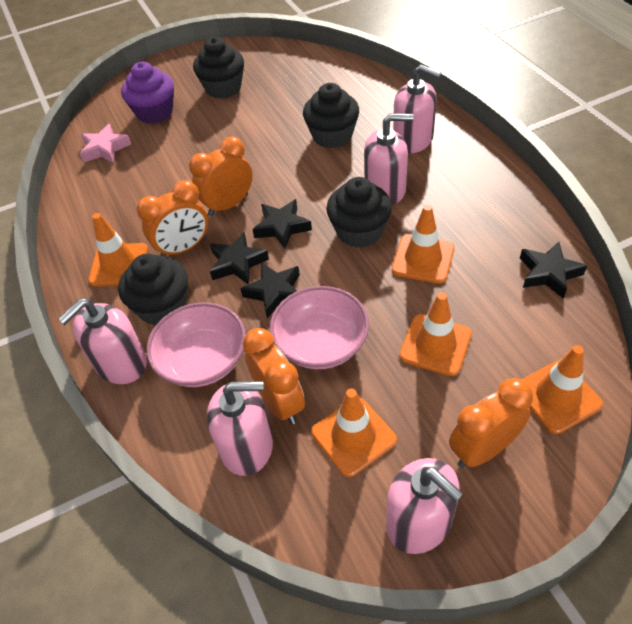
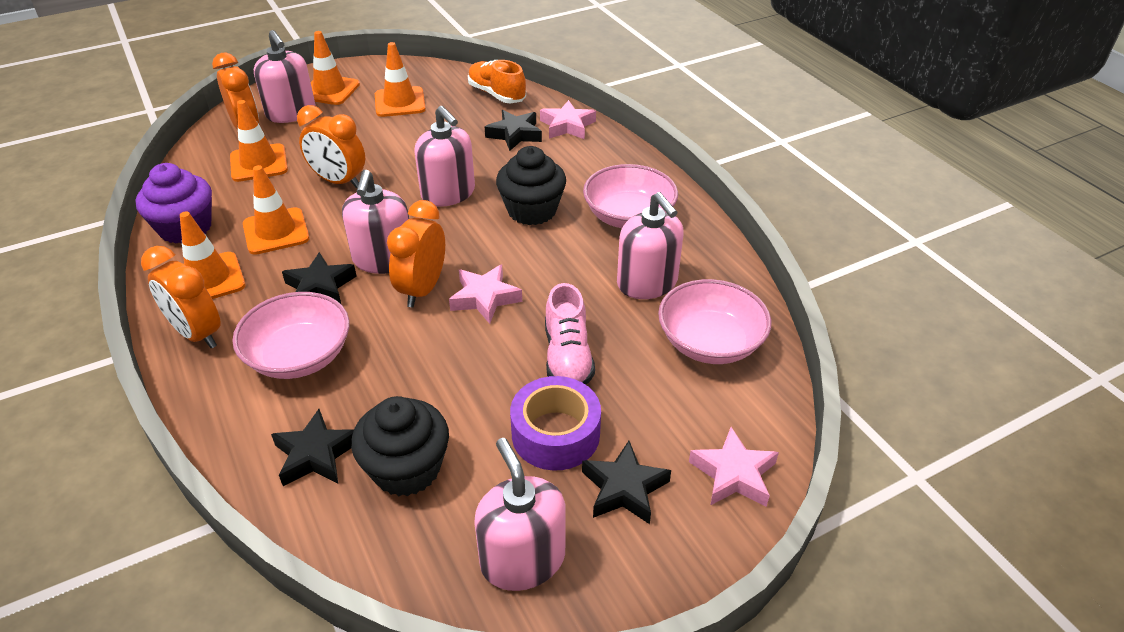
black cupcake: [118,254,188,326] [193,37,244,99] [303,83,359,148] [326,177,392,248] = 4 -> [351,396,449,496] [496,146,566,225] = 2
orange shoe: none = 0 -> [468,60,526,103] = 1
pink bowl: [147,303,246,387] [270,286,369,369] = 2 -> [232,292,349,379] [583,164,678,228] [658,279,771,364] = 3
pink shoe: none = 0 -> [545,283,595,385] = 1
pink star: [80,124,131,163] = 1 -> [449,264,522,324] [540,100,596,139] [689,427,779,507] = 3
purple tape: none = 0 -> [510,376,601,471] = 1

